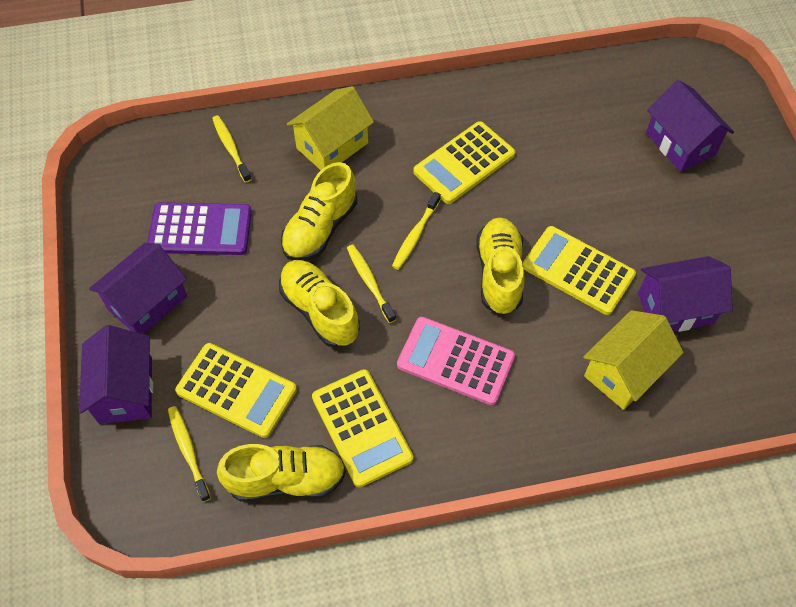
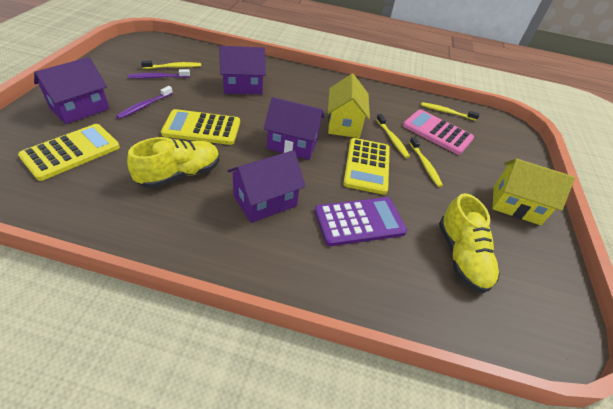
purple toothbrush: none = 0 -> [116,86,173,119] [128,69,190,79] = 2
yellow calculator: [175,343,297,438] [312,369,413,487] [413,121,515,204] [523,226,636,315] = 4 -> [18,124,120,181] [161,109,240,145] [343,138,390,195] = 3
yellow shoe: [217,444,346,502] [279,260,360,348] [281,162,357,261] [476,217,525,315] = 4 -> [127,137,220,188] [439,193,500,293] = 2

